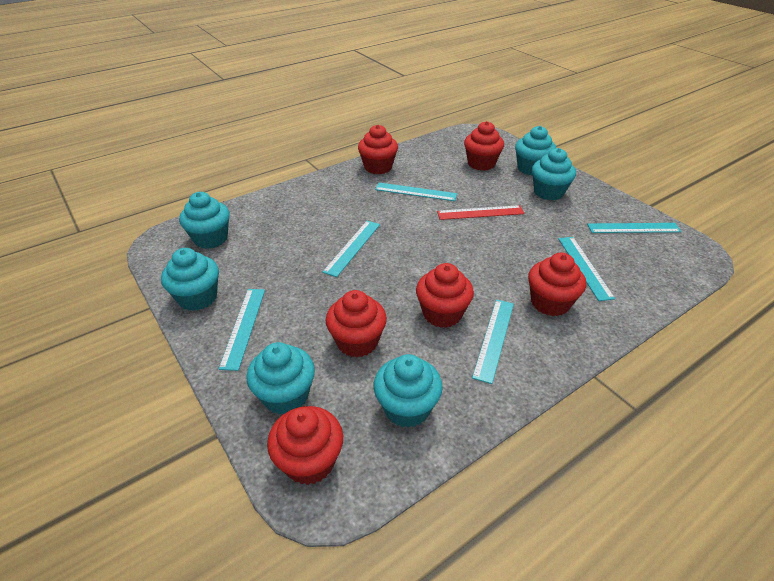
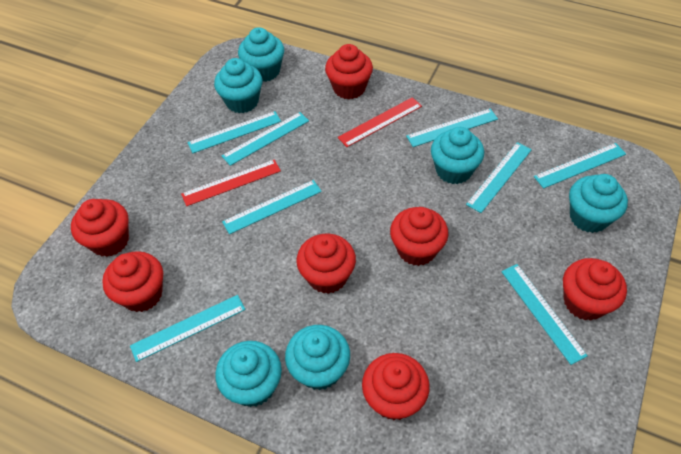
red cupcake: [267,406,343,485] [326,290,387,357] [358,125,398,174] [416,263,474,328] [464,121,504,171] [528,253,586,316] = 6 -> [71,199,129,257] [102,251,163,312] [296,234,356,294] [325,44,373,99] [362,353,430,420] [390,207,448,266] [563,258,627,321] = 7
red ruler: [437,205,525,220] = 1 -> [181,159,281,206] [338,97,422,147] = 2
turquoise ruler: [219,289,265,371] [322,221,380,277] [375,182,457,201] [472,299,514,384] [558,237,615,301] [587,223,681,233] = 6 -> [130,295,245,362] [187,111,281,153] [222,112,309,166] [222,180,322,234] [406,109,498,147] [466,142,532,213] [501,264,587,365] [534,143,626,189] = 8

